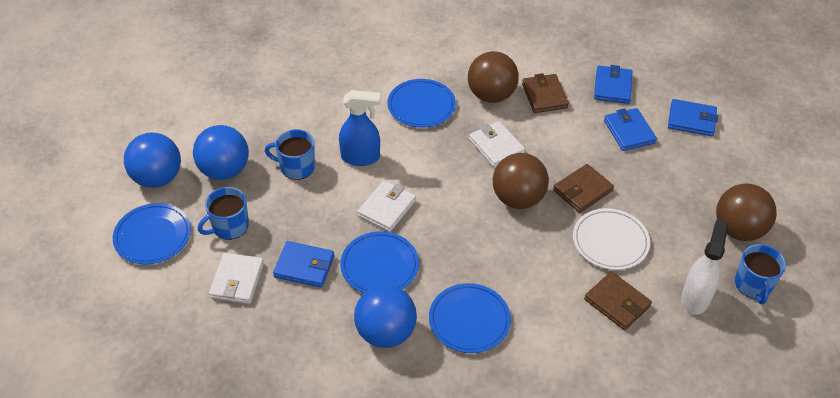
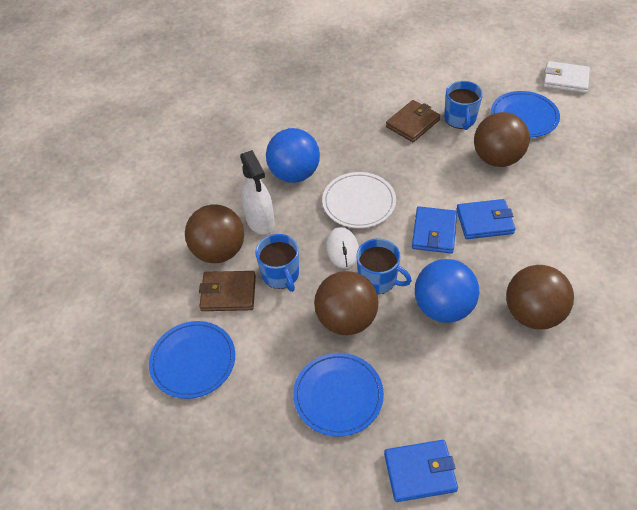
blue ball: [124,132,181,188] [193,125,249,180] [354,285,417,348] = 3 -> [266,128,320,183] [415,259,479,323] = 2
blue plate: [113,203,191,265] [340,231,419,293] [388,79,456,127] [429,283,511,353] = 4 -> [149,321,235,399] [293,353,384,437] [491,91,560,137] = 3
blue spray bottle: [339,90,380,166] = 1 -> none = 0
blue wallet: [273,241,334,288] [594,65,632,104] [604,108,657,151] [668,99,718,136] = 4 -> [384,440,458,502] [412,206,457,254] [456,199,515,239] = 3
brown ball: [468,51,519,103] [493,153,549,209] [716,184,777,241] = 3 -> [185,204,244,263] [314,271,379,335] [474,112,530,167] [506,265,574,329] = 4
brown wallet: [522,73,569,113] [553,164,614,213] [584,271,652,330] = 3 -> [199,271,256,311] [386,100,440,142] = 2
white mouse: none = 0 -> [326,227,359,268] = 1
white wallet: [209,253,264,304] [357,181,416,232] [469,121,525,168] = 3 -> [543,61,590,93] = 1

